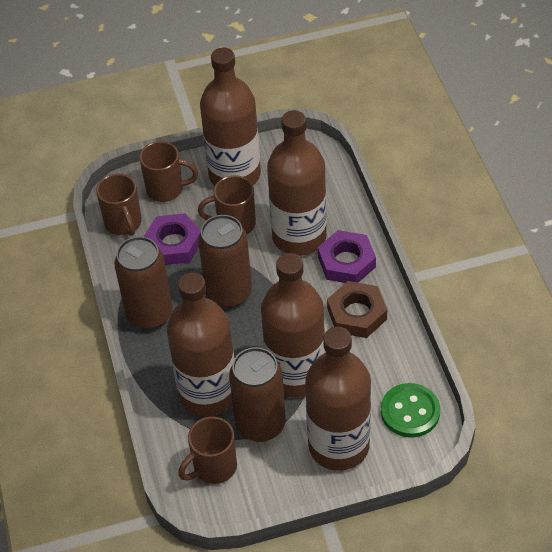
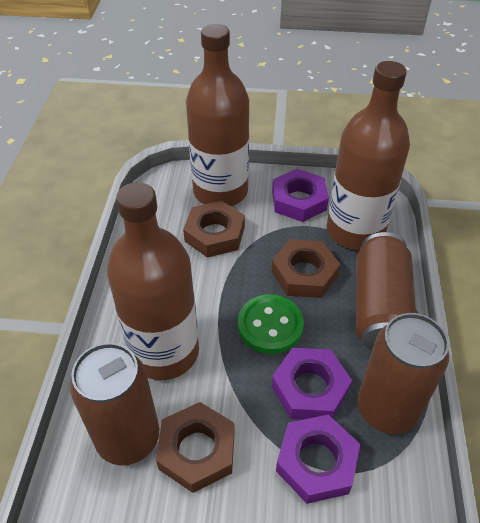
brown bottle: [167,272,235,417] [200,48,261,186] [261,253,325,398] [267,110,327,256] [305,327,371,471] = 5 -> [107,182,199,380] [186,24,249,206] [327,61,410,250] = 3
brown mug: [96,174,142,236] [139,141,198,202] [178,416,237,484] [198,175,256,234] = 4 -> none = 0
brown nut: [327,281,387,338] = 1 -> [156,402,235,493] [183,201,245,258] [271,239,340,298] = 3
purple nut: [143,213,201,265] [318,230,376,283] = 2 -> [272,169,329,222] [272,348,352,420] [276,415,360,504] = 3

